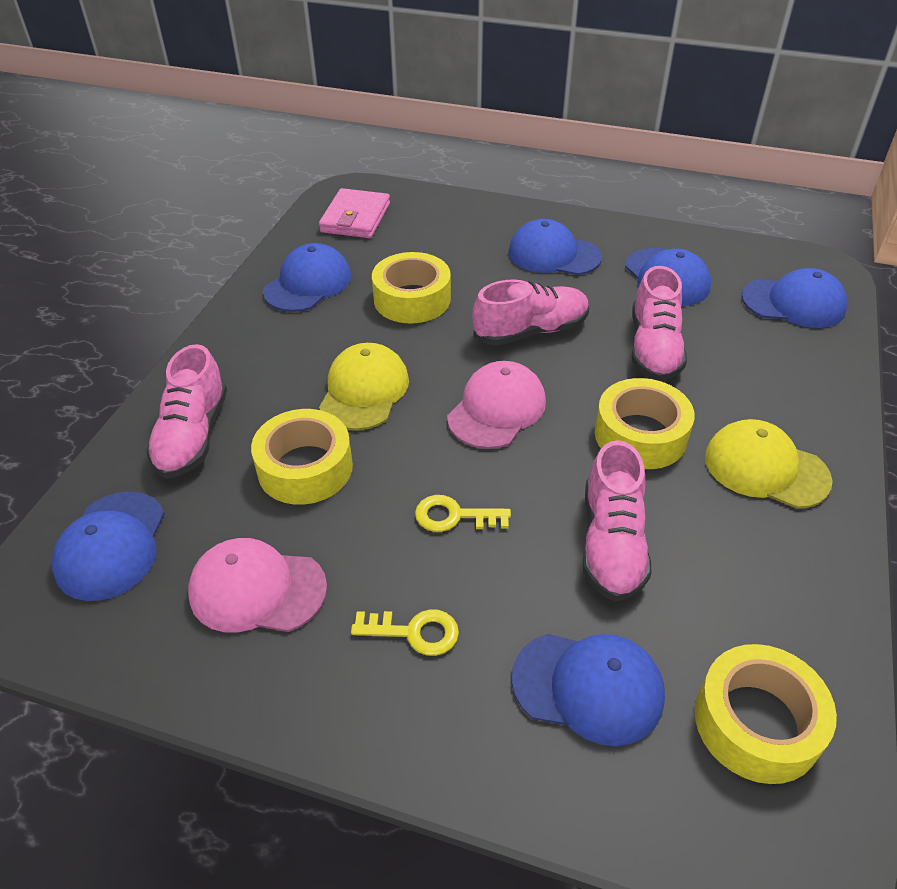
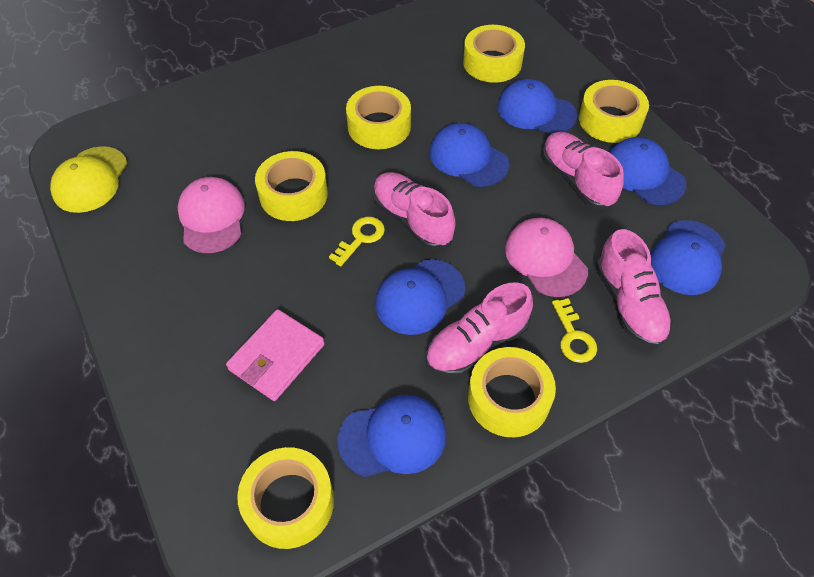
yellow cap: [319,343,409,430] [705,419,832,509] = 2 -> [50,146,127,213] = 1
yellow tape: [251,409,353,505] [372,252,451,323] [595,378,695,469] [695,644,837,784] = 4 -> [237,447,334,549] [255,151,328,221] [346,86,411,149] [463,25,525,83] [468,347,556,437] [579,80,649,143] = 6

